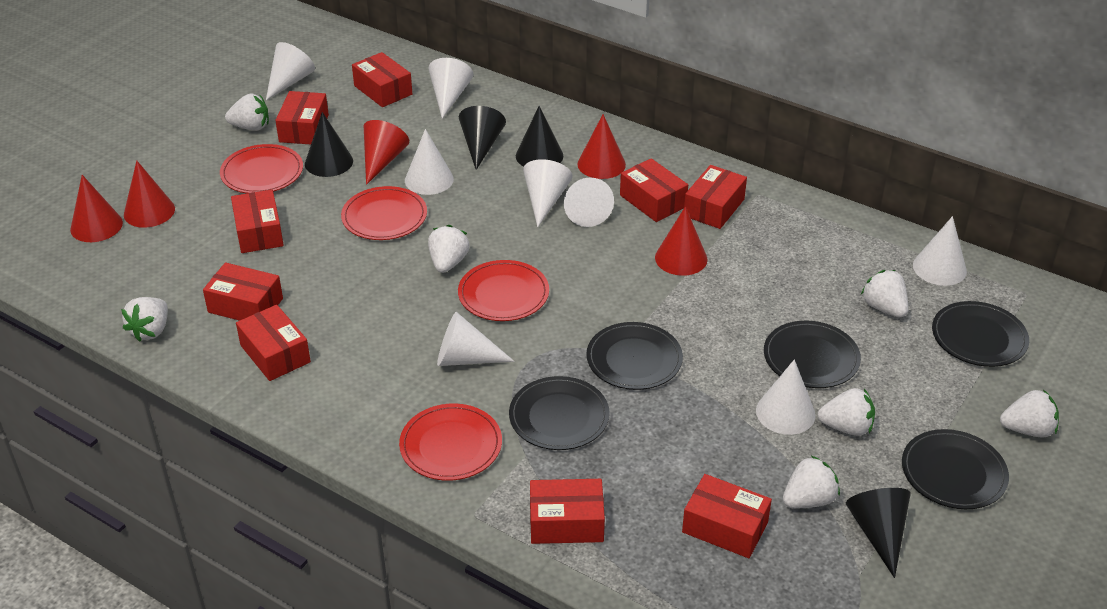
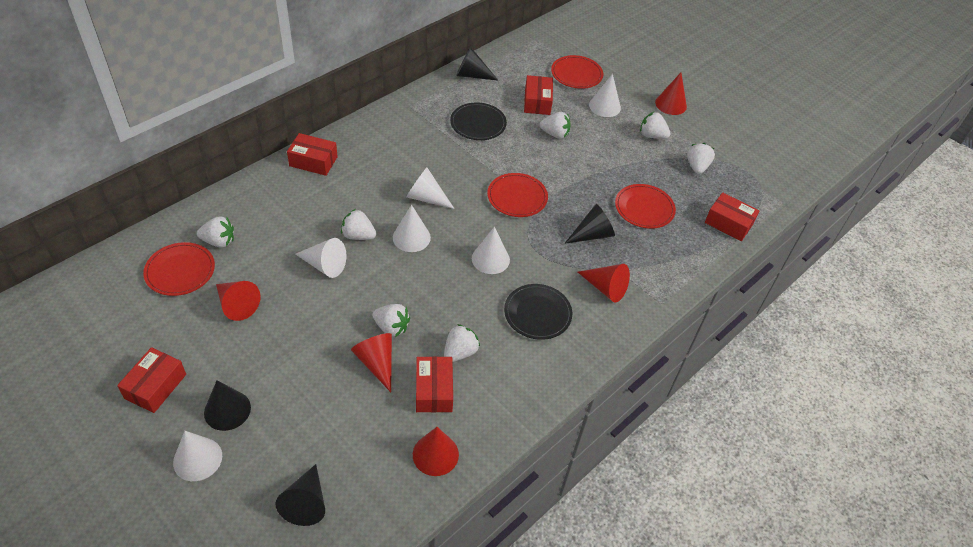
black plate: [509,376,610,450] [586,322,683,390] [764,321,861,388] [902,429,1009,509] [932,301,1029,367] = 5 -> [450,102,507,140] [504,284,572,340] = 2
red box: [203,262,283,321] [231,190,284,253] [236,305,311,381] [275,91,329,144] [352,52,412,107] [530,479,605,544] [620,158,688,222] [682,474,772,558] [684,165,747,229] = 9 -> [117,347,186,413] [287,133,338,176] [416,356,453,412] [524,75,553,115] [705,192,759,241] = 5
white cone: [266,42,315,100] [405,129,454,195] [428,58,473,119] [437,312,514,366] [523,159,573,227] [564,177,614,227] [756,360,816,435] [913,216,967,286] = 8 -> [173,431,222,481] [295,238,346,278] [393,205,431,252] [406,168,455,209] [472,227,510,274] [589,74,621,117] = 6

